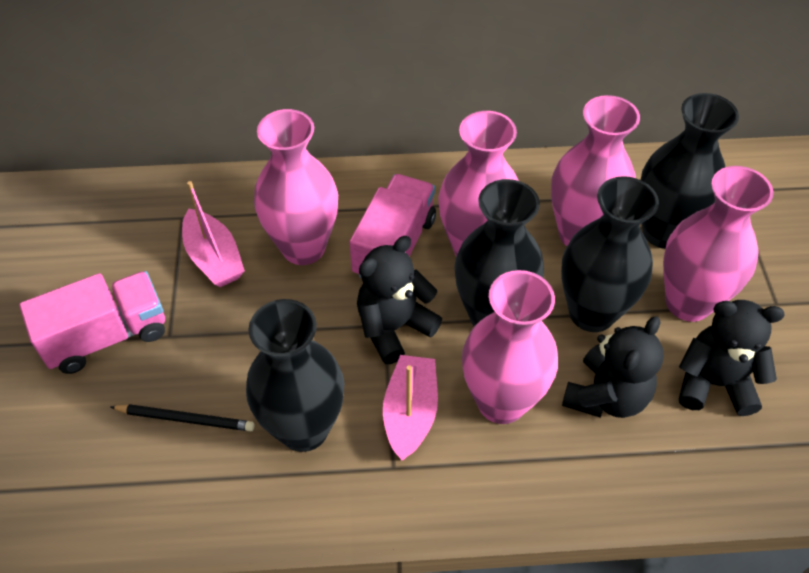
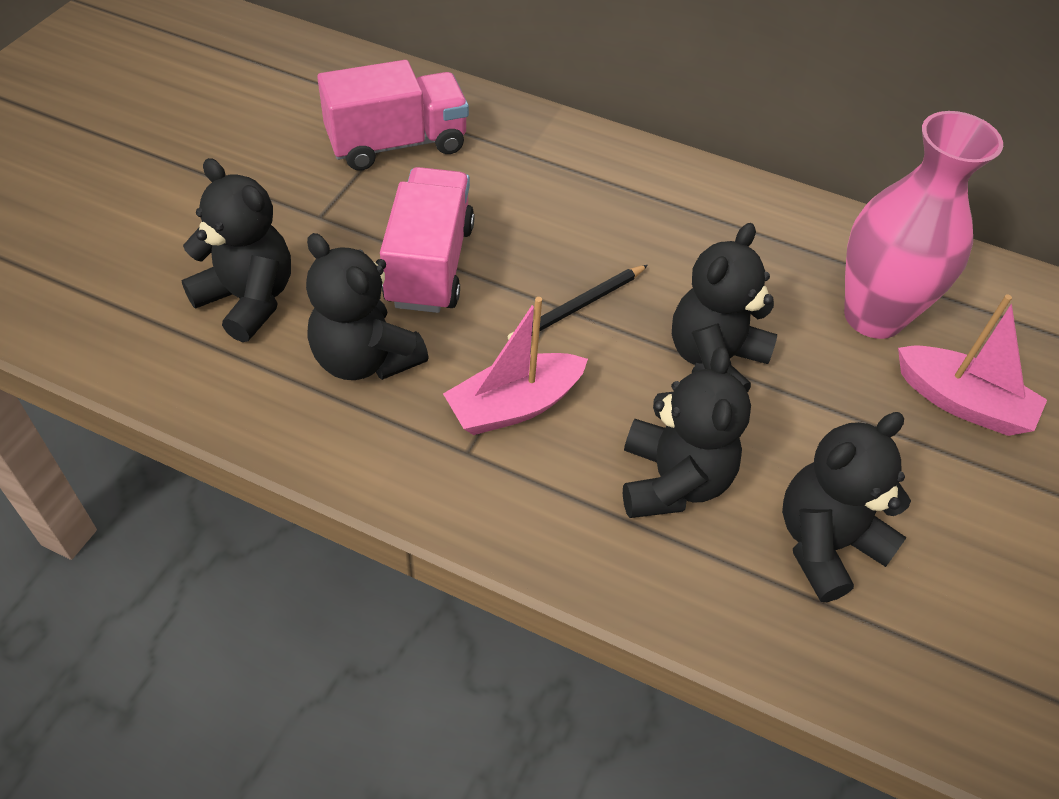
black teddy bear: [357,236,442,364] [562,316,664,418] [679,300,785,416] = 3 -> [181,158,291,342] [306,233,429,380] [623,347,751,518] [672,223,777,393] [782,412,911,602] = 5
black vase: [246,299,344,452] [454,179,544,326] [561,176,659,332] [641,93,739,249] = 4 -> none = 0
pink vase: [254,109,338,265] [438,111,519,257] [462,270,558,424] [551,95,640,246] [663,166,774,322] = 5 -> [844,111,1003,339] = 1

